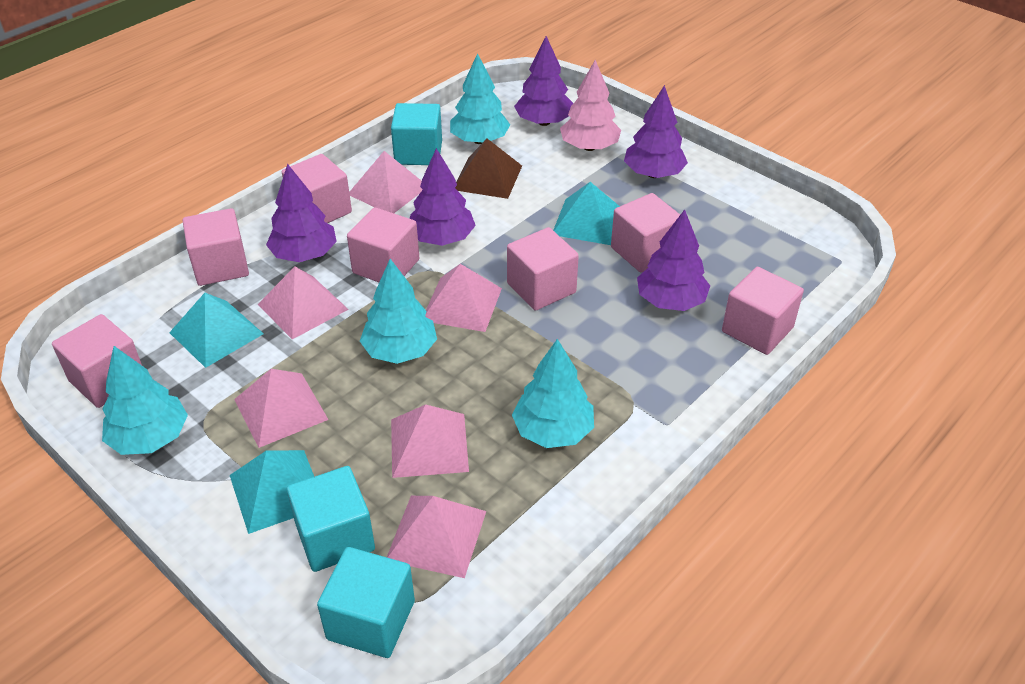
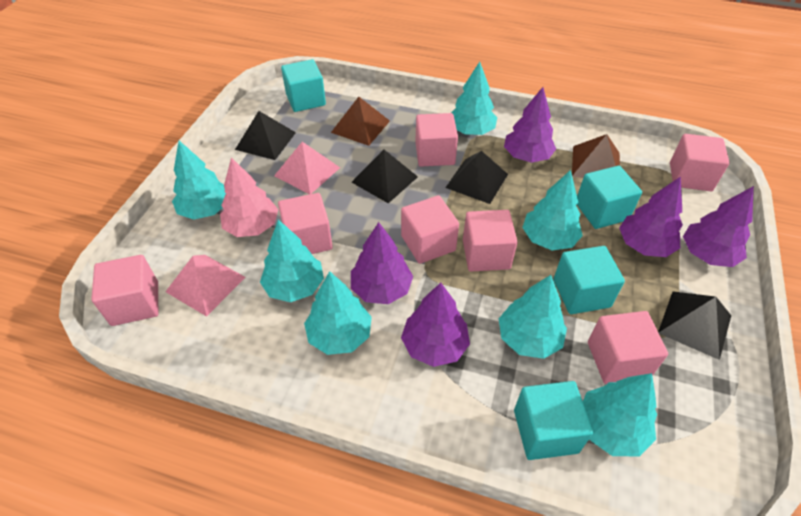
black pyramid: none = 0 -> [235,111,296,160] [352,150,418,203] [445,151,508,204] [658,291,731,360] = 4
brown pyramid: [455,139,522,199] = 1 -> [331,97,390,146] [572,134,620,178] = 2
pink pyramid: [234,369,329,448] [257,267,349,339] [349,151,423,213] [387,496,486,578] [391,404,469,478] [425,264,502,332] = 6 -> [165,255,245,317] [274,142,340,194] = 2
turquoise cube: [287,466,375,572] [317,547,415,658] [391,103,442,165] = 3 -> [281,59,326,112] [514,381,593,460] [553,246,625,314] [577,166,642,229] = 4
turquoise pyramid: [169,293,264,368] [230,450,314,534] [553,182,620,245] = 3 -> none = 0
turquoise tree: [102,346,188,455] [360,259,437,364] [450,53,510,144] [512,339,594,448] = 4 -> [172,141,226,220] [260,220,324,302] [304,271,372,355] [451,62,497,135] [499,275,567,359] [522,170,583,250] [583,373,657,457] = 7

